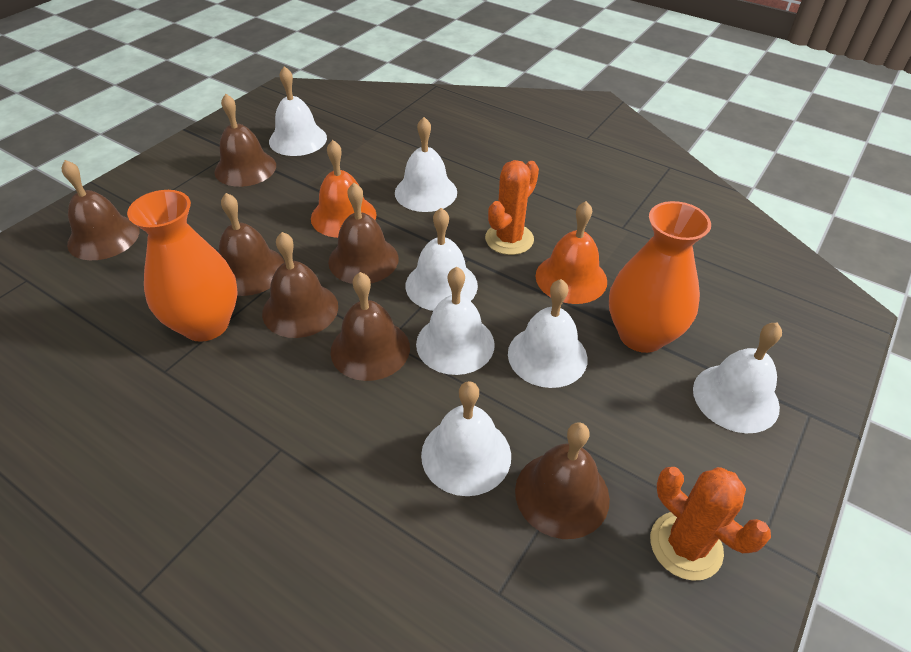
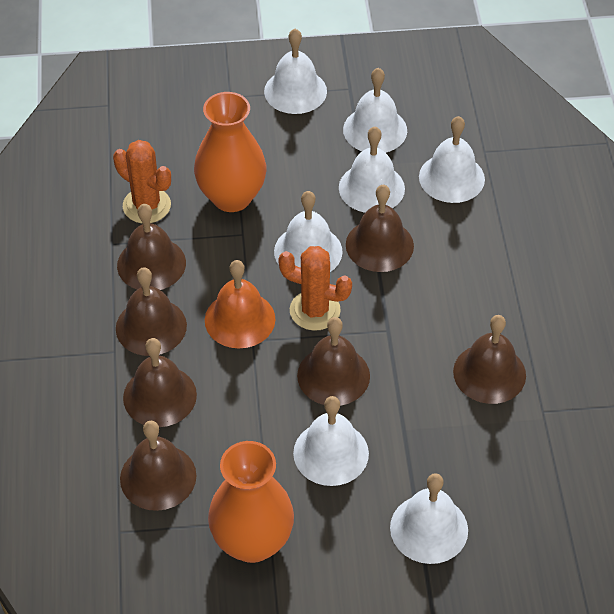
orange bell: [311,140,376,238] [536,201,607,304] = 2 -> [205,260,276,348] = 1

